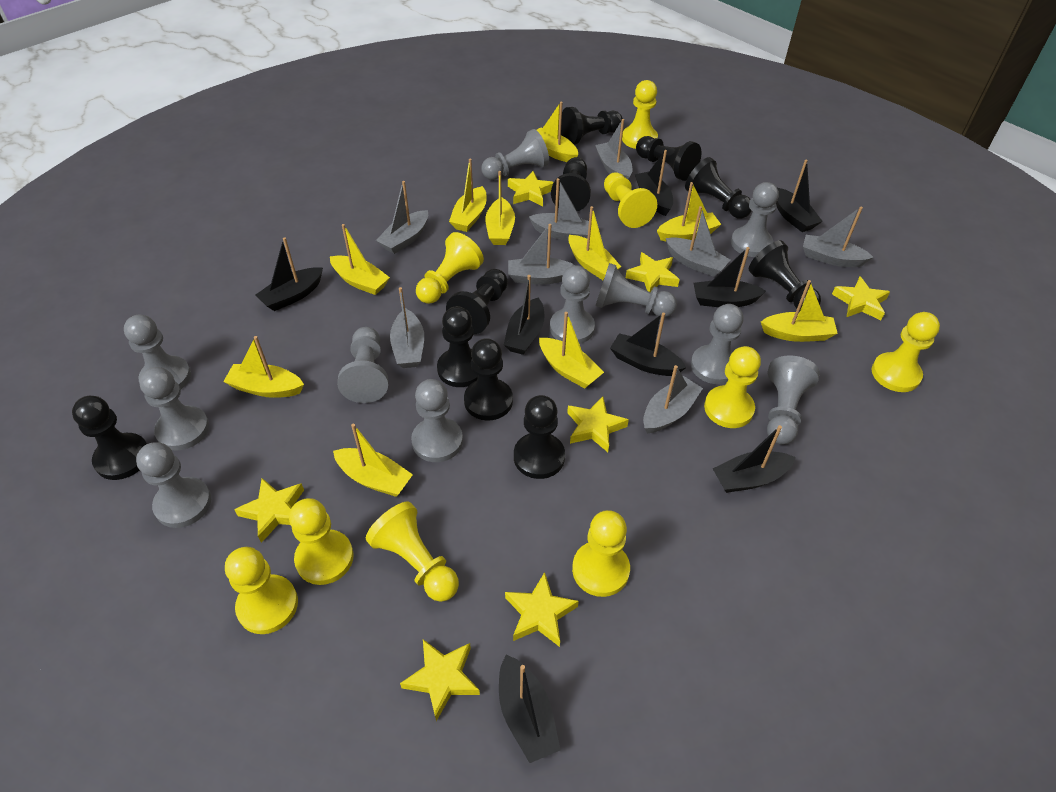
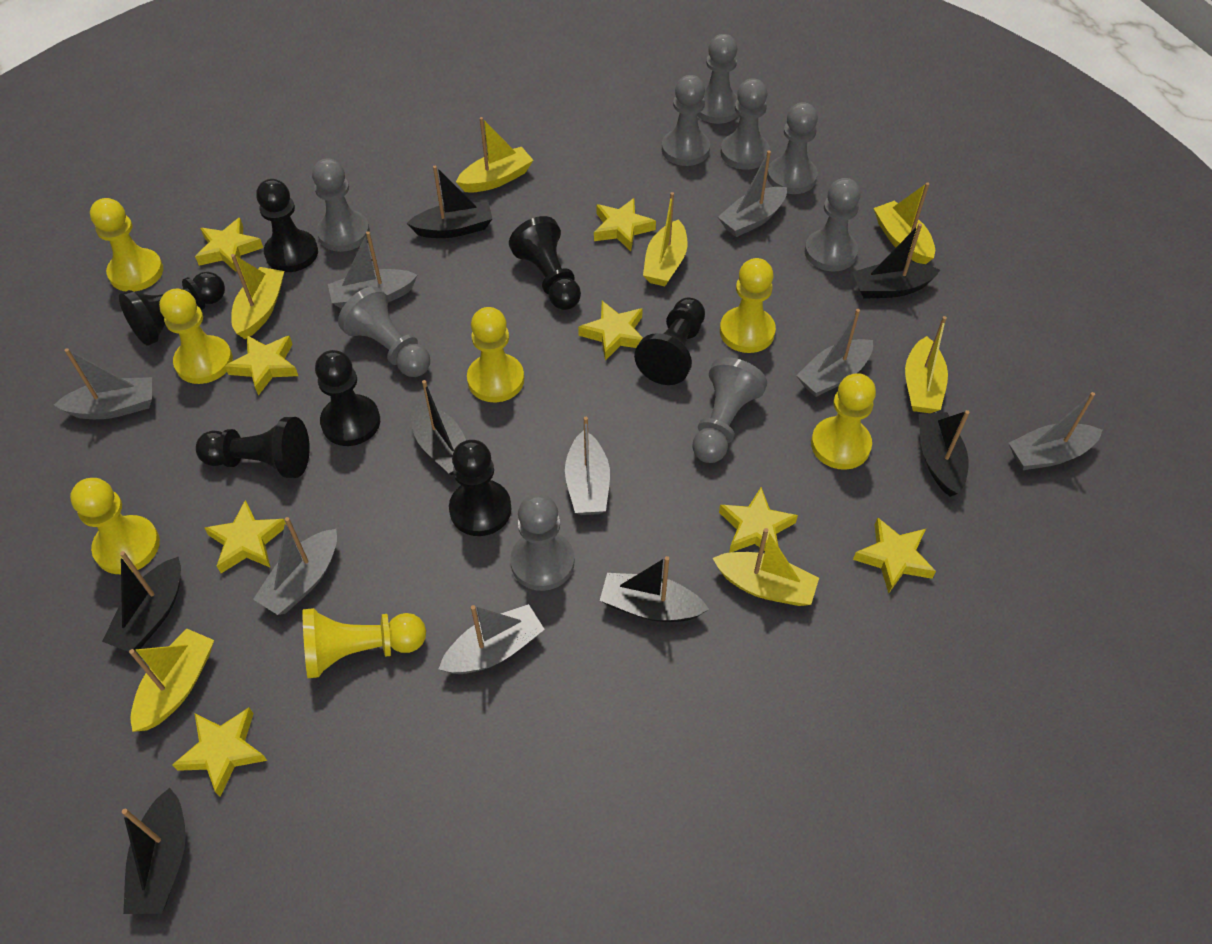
black boat: [256,238,323,311] [499,655,561,763] [504,275,544,355] [610,313,687,376] [635,150,673,216] [694,247,766,307] [712,425,796,493] [776,160,823,232] = 8 -> [102,551,181,652] [122,788,186,914] [407,166,492,238] [411,380,466,475] [600,556,709,622] [852,223,940,299] [919,410,970,497] = 7
black pawn: [72,396,147,480] [437,306,478,387] [446,269,508,334] [464,338,513,421] [514,395,565,479] [551,157,591,211] [561,107,623,145] [636,136,702,181] [685,157,752,218] [749,240,821,310] = 10 -> [119,272,225,346] [196,417,310,478] [256,179,318,272] [315,350,380,446] [449,440,512,536] [509,216,581,310] [634,298,705,385] = 7
grey pawn: [124,315,191,389] [136,442,211,528] [139,367,209,450] [337,327,389,403] [411,379,463,462] [481,129,549,180] [550,265,595,344] [595,263,677,317] [691,304,744,384] [731,182,779,257] [767,356,820,444] = 11 -> [312,158,370,252] [338,286,430,377] [510,494,575,591] [662,75,710,166] [692,357,767,463] [697,34,739,124] [721,79,770,170] [767,102,818,194] [805,178,861,272] = 9
yellow boat: [223,336,304,398] [330,224,390,295] [333,424,413,497] [449,158,487,232] [485,171,515,245] [537,102,578,162] [539,312,604,389] [568,206,621,280] [657,182,721,241] [761,280,838,342] = 10 -> [129,628,214,732] [231,254,284,339] [456,117,533,193] [643,192,687,286] [713,528,819,606] [874,182,935,264] [905,316,948,413] = 7
yellow pawn: [225,547,298,634] [289,498,354,585] [366,502,459,602] [416,232,484,304] [572,510,630,597] [604,172,657,228] [622,80,658,149] [704,346,761,428] [872,312,940,392] = 9 -> [70,478,160,574] [90,198,163,292] [159,289,233,384] [302,608,426,678] [467,307,524,402] [720,258,776,353] [811,373,876,470] = 7
yellow star: [234,478,304,543] [400,640,480,721] [505,572,579,647] [508,171,554,206] [567,396,629,452] [626,252,680,293] [832,276,890,320] = 7 -> [172,707,267,797] [195,218,263,272] [204,500,286,573] [225,335,298,396] [578,301,643,361] [594,198,656,251] [719,487,798,553] [853,517,936,594] = 8

